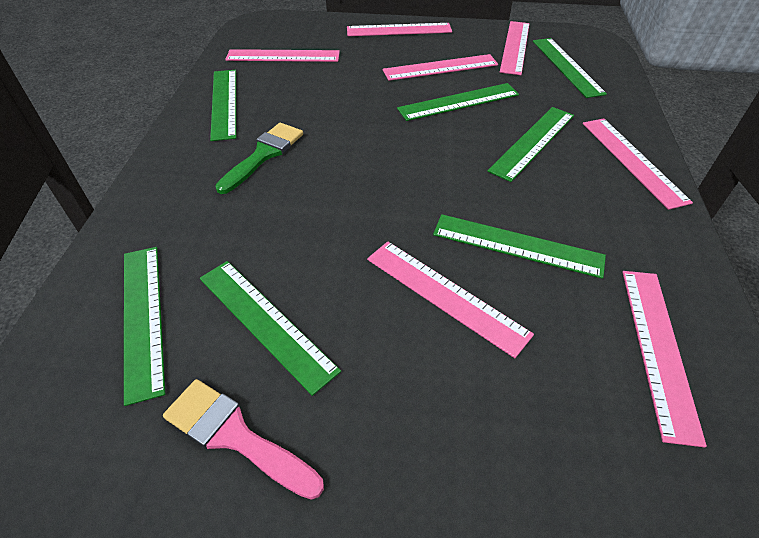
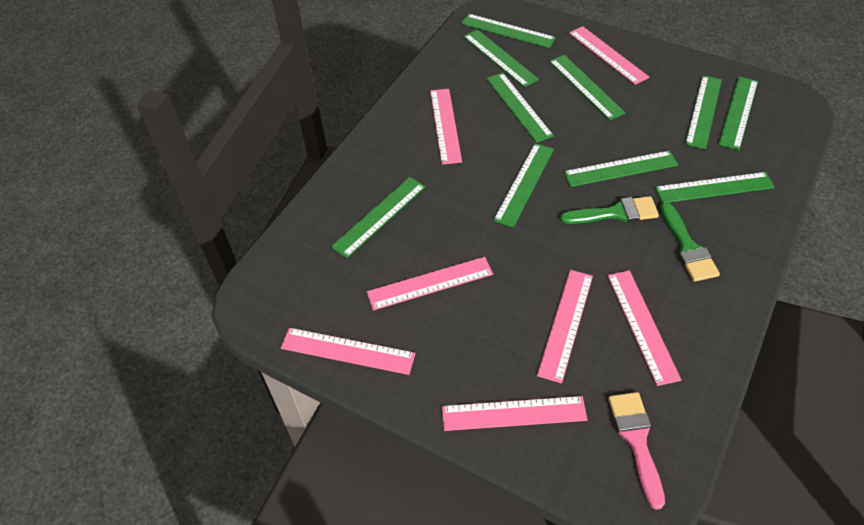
green brush: [215,123,303,194] = 1 -> [560,196,659,224] [660,202,720,282] = 2
green ruler: [124,247,165,406] [200,261,341,396] [210,70,236,141] [397,83,519,121] [433,214,606,279] [488,107,574,182] [533,38,607,98] = 7 -> [331,177,426,258] [461,14,556,48] [463,29,539,87] [486,73,554,143] [493,143,554,228] [549,55,626,120] [564,151,678,187] [655,172,775,203] [685,76,722,149] [718,77,758,150] = 10

